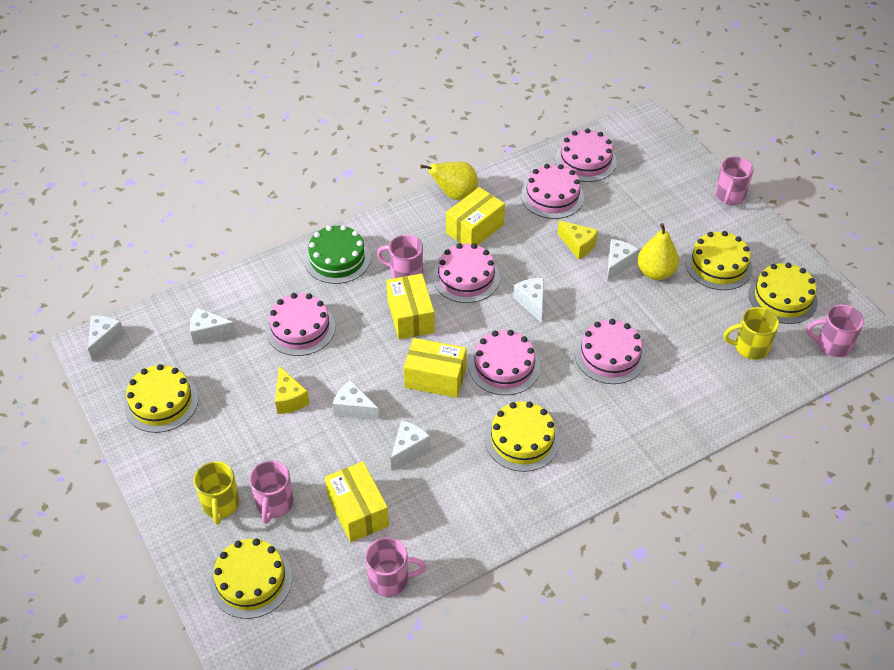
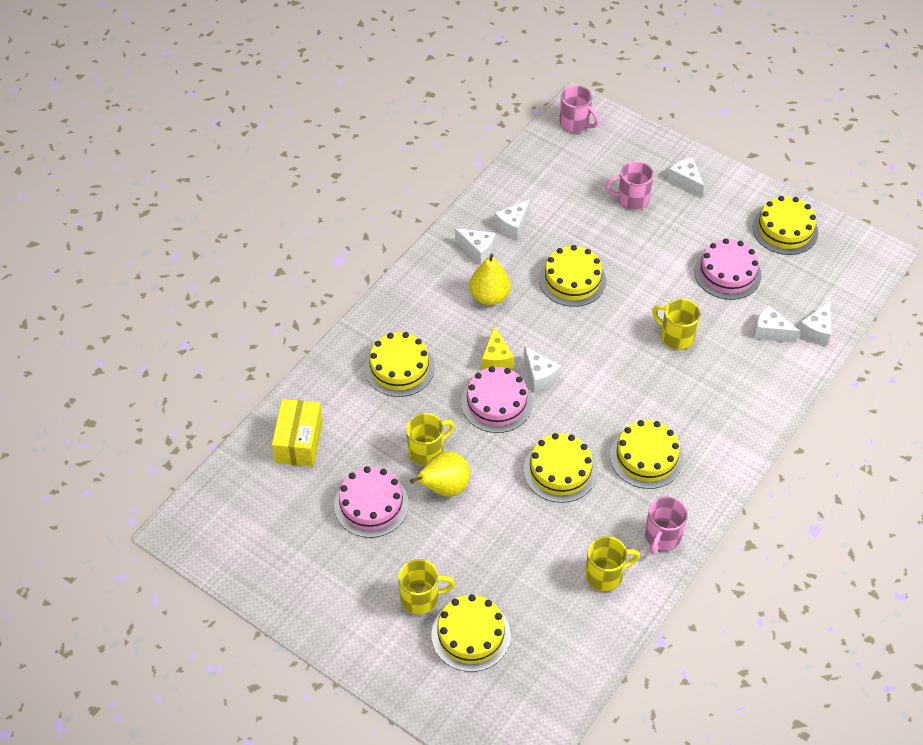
green cake: [305,225,371,284] = 1 -> none = 0
pink cake: [266,293,335,356] [433,243,500,303] [469,330,540,395] [521,164,584,219] [555,128,617,182] [575,319,646,384] = 6 -> [334,466,409,538] [461,366,532,433] [694,238,761,300] = 3
pink mug: [249,461,294,524] [365,537,426,597] [377,235,423,279] [715,157,754,205] [806,305,864,357] = 5 -> [560,85,599,133] [605,161,654,210] [645,496,688,555] = 3
yellow box: [325,461,389,542] [386,273,435,339] [404,338,467,398] [446,187,505,245] = 4 -> [272,399,323,467] = 1
yellow cake: [124,364,198,433] [210,539,293,619] [485,401,560,472] [685,231,753,290] [748,263,818,324] = 5 -> [365,332,435,397] [432,594,511,672] [524,433,597,503] [539,245,606,307] [610,420,683,489] [752,196,818,255] = 6
yellow cheese: [275,366,310,414] [558,221,598,259] = 2 -> [482,326,514,370] = 1
yellow mug: [193,461,240,525] [724,307,779,360] = 2 -> [398,559,455,615] [406,413,455,466] [585,536,640,591] [652,299,700,350] = 4

